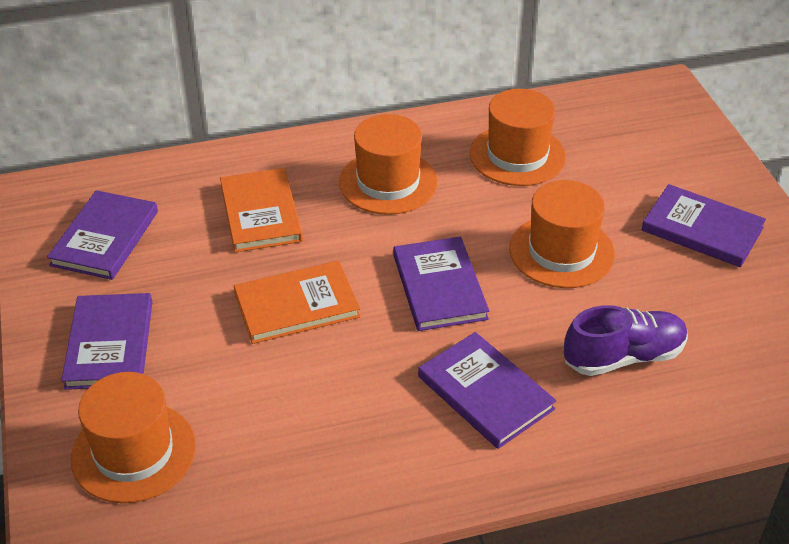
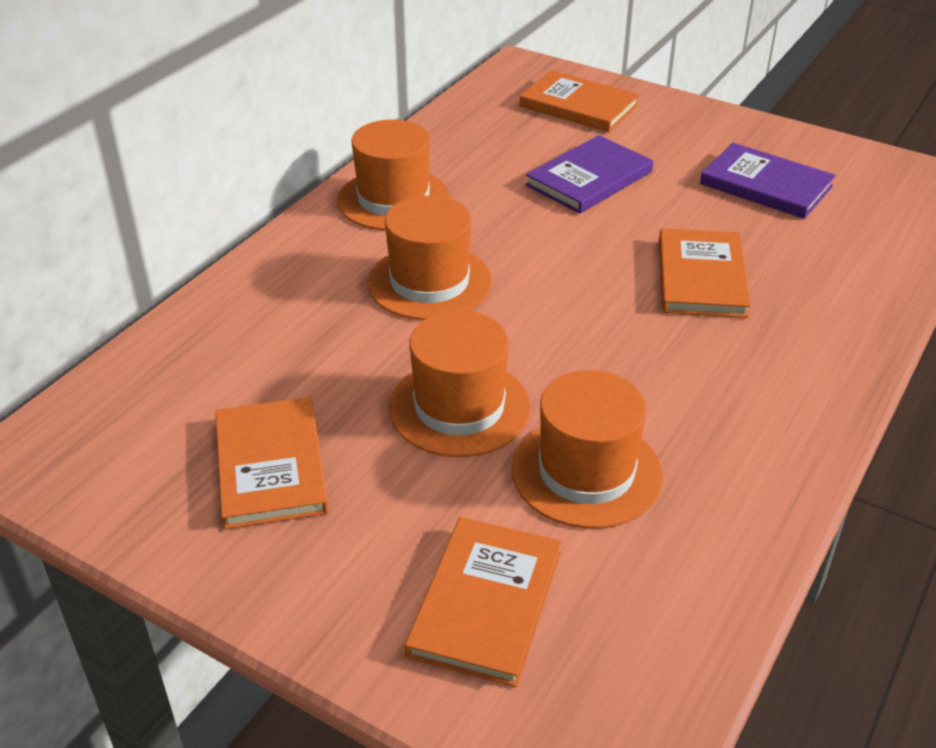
orange book: [220,168,303,252] [234,261,361,344] = 2 -> [215,397,329,529] [405,517,562,687] [520,70,639,132] [659,228,751,318] = 4
purple book: [47,190,158,280] [61,293,152,390] [393,237,489,331] [418,332,556,449] [641,184,766,267] = 5 -> [526,135,653,214] [700,143,836,219] = 2
purple shoe: [564,305,688,376] = 1 -> none = 0

